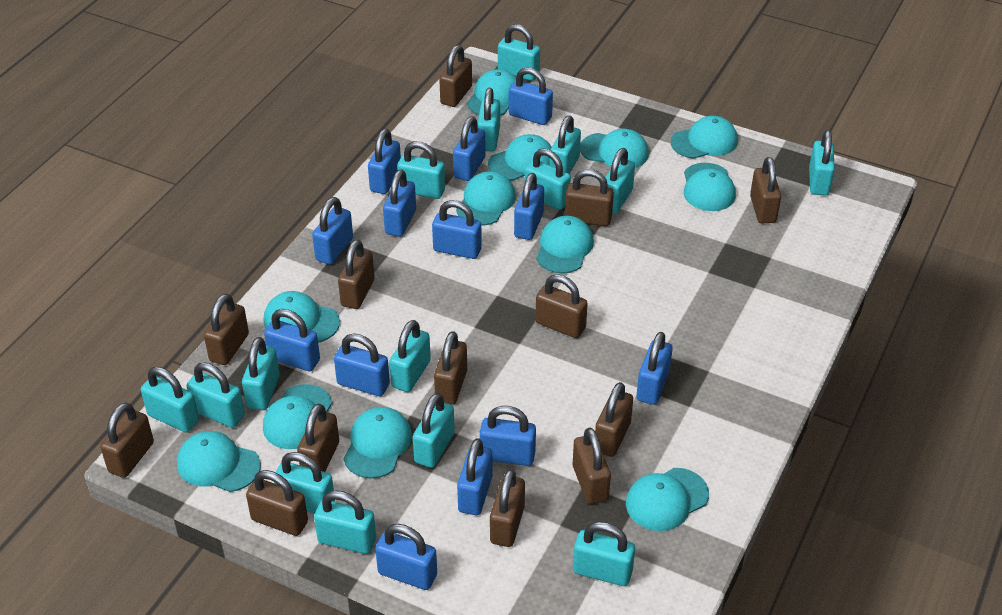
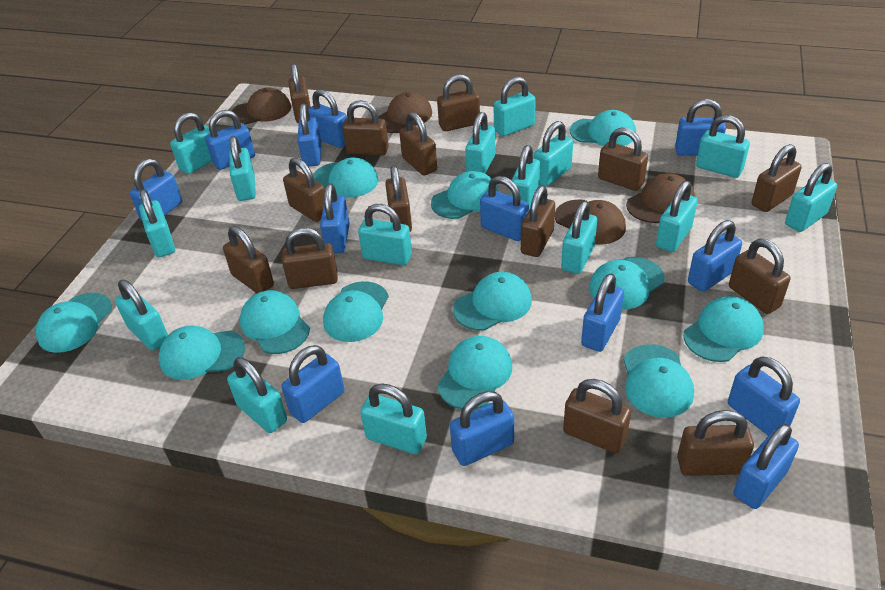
brown cap: none = 0 -> [232,88,291,125] [378,92,432,133] [555,199,626,245] [626,173,695,223] = 4
brown padlock: [100,402,154,478] [204,294,249,365] [246,470,308,536] [297,403,339,472] [338,239,375,309] [434,331,467,405] [439,45,472,107] [490,469,525,547] [535,274,588,338] [565,169,614,226] [573,428,611,504] [595,382,633,457] [750,157,781,223] = 13 -> [223,226,274,293] [282,228,338,289] [283,158,325,222] [289,63,311,123] [342,100,389,156] [385,165,412,232] [399,112,437,176] [437,74,480,132] [521,186,555,257] [563,379,631,453] [598,127,648,191] [677,410,754,476] [729,239,790,314] [752,144,802,212] = 14

